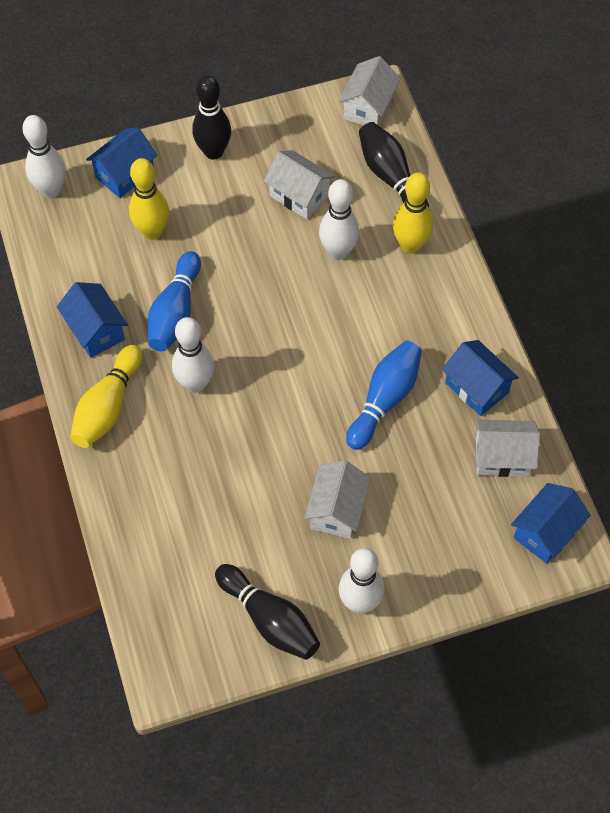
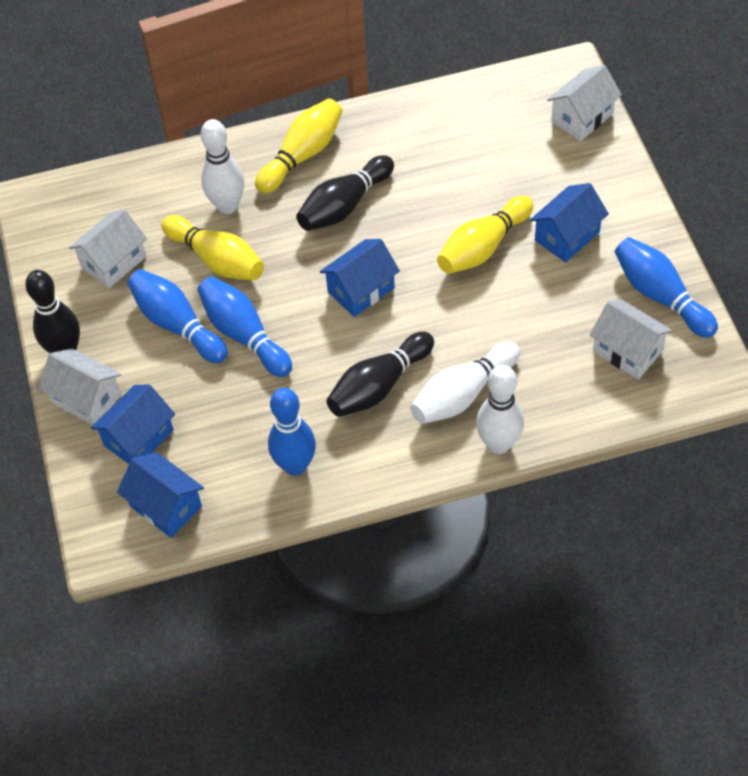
blue bowling pin: [148,251,201,352] [346,341,422,450] = 2 -> [127,269,228,363] [197,277,292,377] [268,388,316,476] [615,237,718,338] = 4
white bowling pin: [22,115,66,198] [172,317,214,393] [319,179,359,260] [339,548,384,613] = 4 -> [201,119,244,214] [410,342,520,424] [476,365,524,454] = 3

